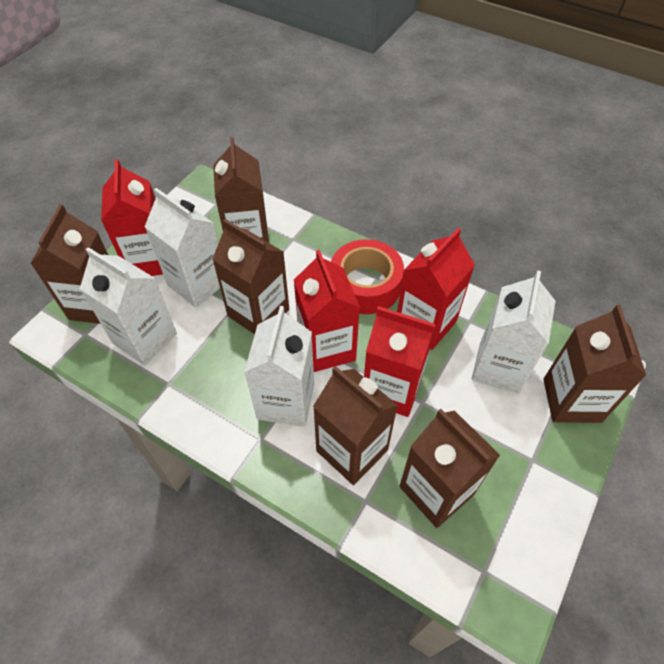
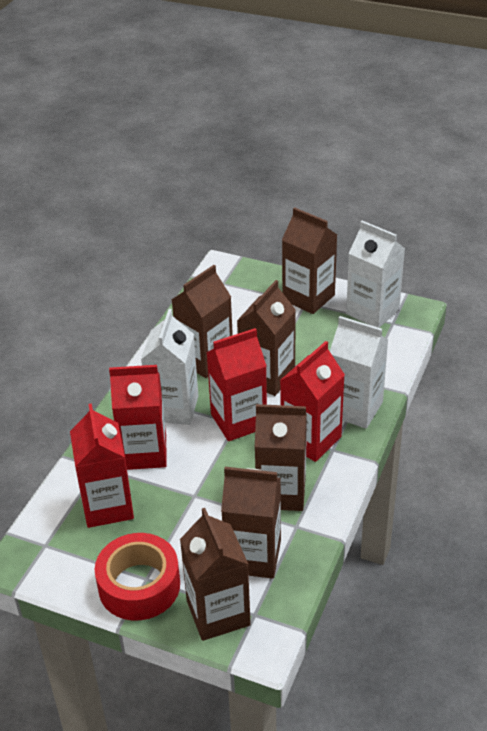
white carton: [80,247,177,365] [145,188,220,307] [244,306,314,427] [472,270,555,394] = 4 -> [141,309,198,425] [330,316,388,429] [346,221,405,328] = 3

